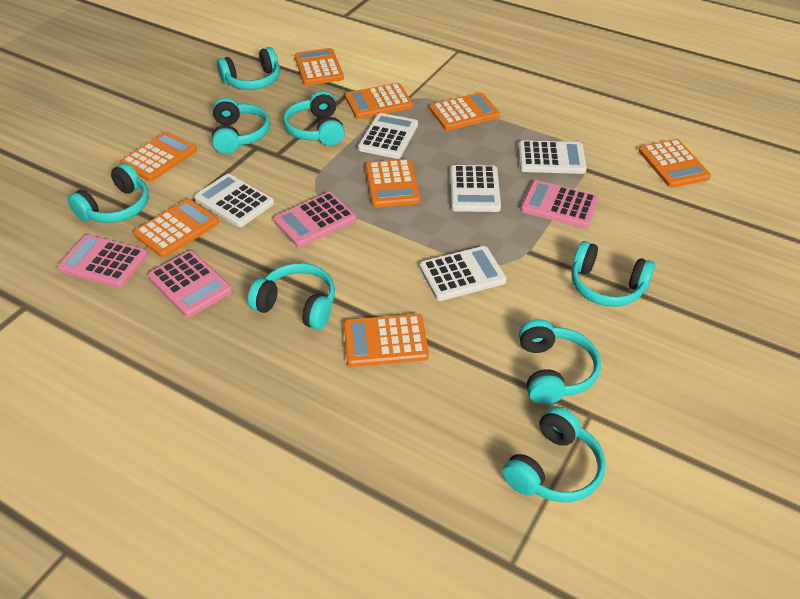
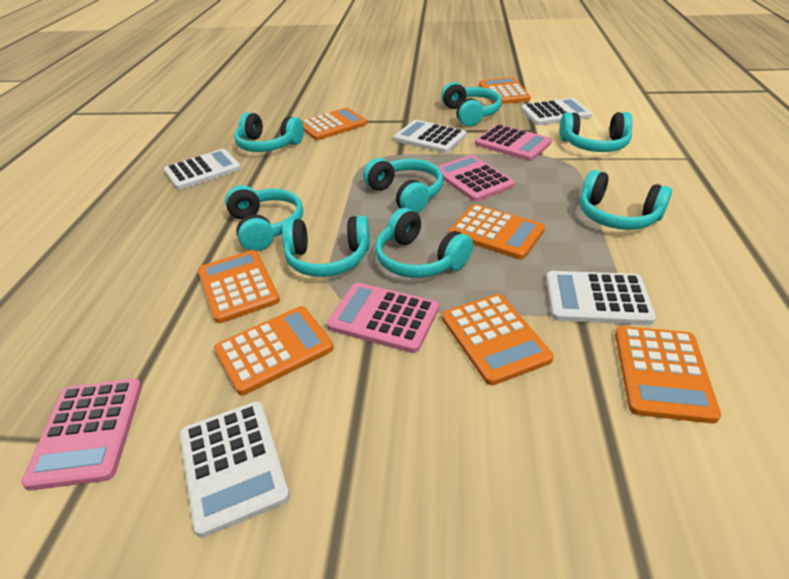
orange calculator: [120,132,197,181] [133,199,219,258] [295,48,344,85] [344,314,429,367] [345,83,413,119] [366,159,420,208] [429,92,500,131] [639,139,711,188] = 8 -> [198,250,280,323] [214,306,334,395] [301,108,367,140] [442,294,554,385] [449,204,545,260] [479,77,531,104] [615,326,721,424] = 7

